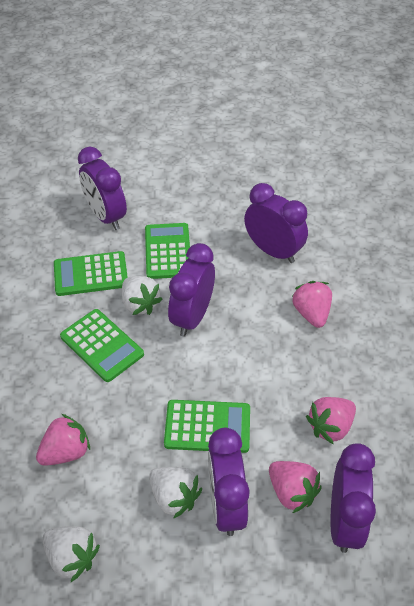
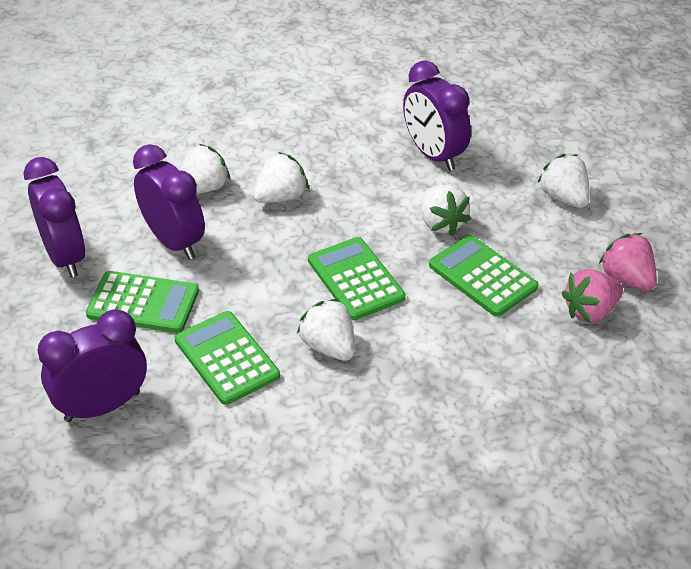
pink strawberry: [36,414,90,466] [269,461,322,513] [292,281,332,328] [306,397,356,444] = 4 -> [562,269,623,323] [599,233,657,291] = 2
purple clock: [78,147,127,230] [168,243,215,337] [208,428,250,536] [244,183,308,263] [331,443,376,553] = 5 -> [24,157,85,278] [37,309,147,422] [133,144,205,259] [403,61,471,171] = 4
white strawberry: [43,526,100,582] [122,276,163,315] [149,467,202,519] = 3 -> [180,144,230,194] [253,152,309,203] [297,298,355,361] [421,185,471,236] [537,154,590,208] = 5

